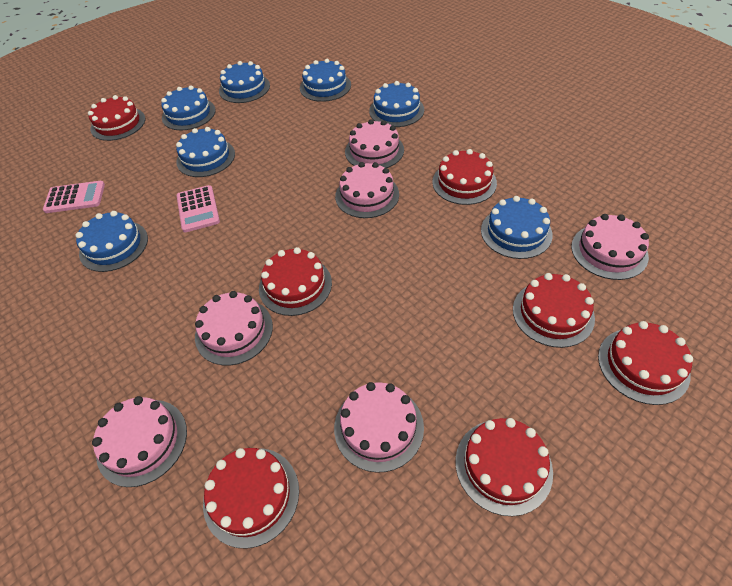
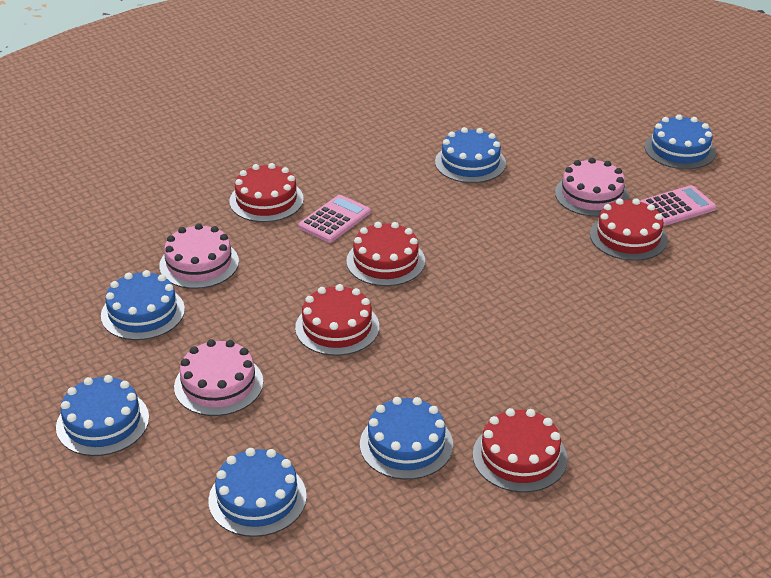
blue cake: [76,211,148,272] [161,85,216,130] [176,127,235,177] [219,61,270,103] [300,59,351,102] [369,81,424,127] [481,196,553,259] = 7 -> [56,375,149,456] [101,270,185,340] [208,448,307,537] [360,397,453,480] [435,127,506,183] [645,114,716,169] = 6
pink cake: [92,396,187,487] [195,291,273,365] [334,382,424,473] [335,162,399,218] [345,119,404,168] [571,214,649,280] = 6 -> [159,223,239,289] [174,339,263,416] [555,158,629,217] = 3
red cake: [88,95,145,141] [203,448,299,549] [259,247,332,316] [432,149,497,205] [455,418,553,516] [513,273,595,348] [598,321,693,405] = 7 -> [229,163,304,222] [295,284,379,356] [346,222,425,286] [473,408,568,492] [590,198,668,261] = 5

